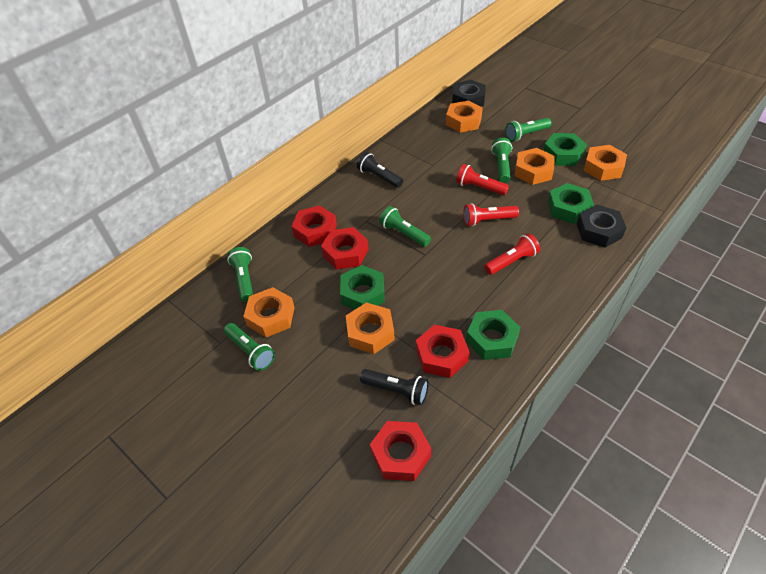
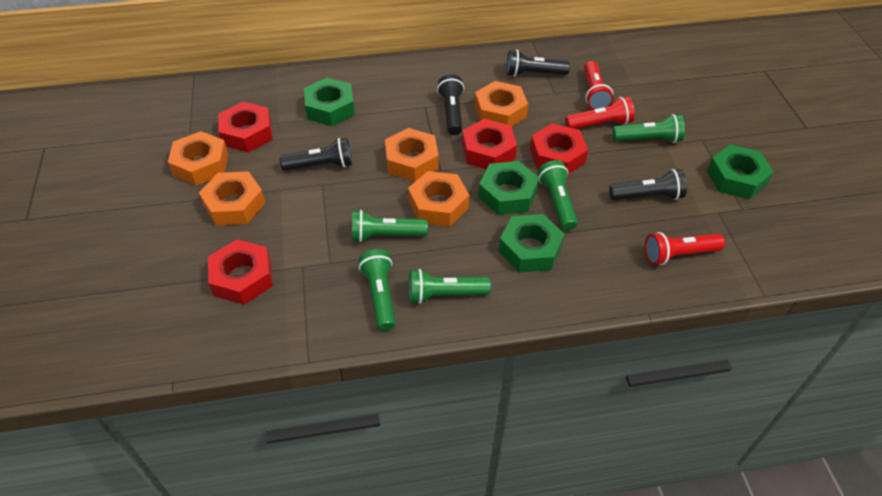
black flashlight: [357,152,403,188] [360,369,429,405] = 2 -> [280,138,352,171] [437,74,464,135] [506,50,570,77] [609,169,687,200] = 4
black nut: [452,80,486,107] [577,205,627,248] = 2 -> none = 0

